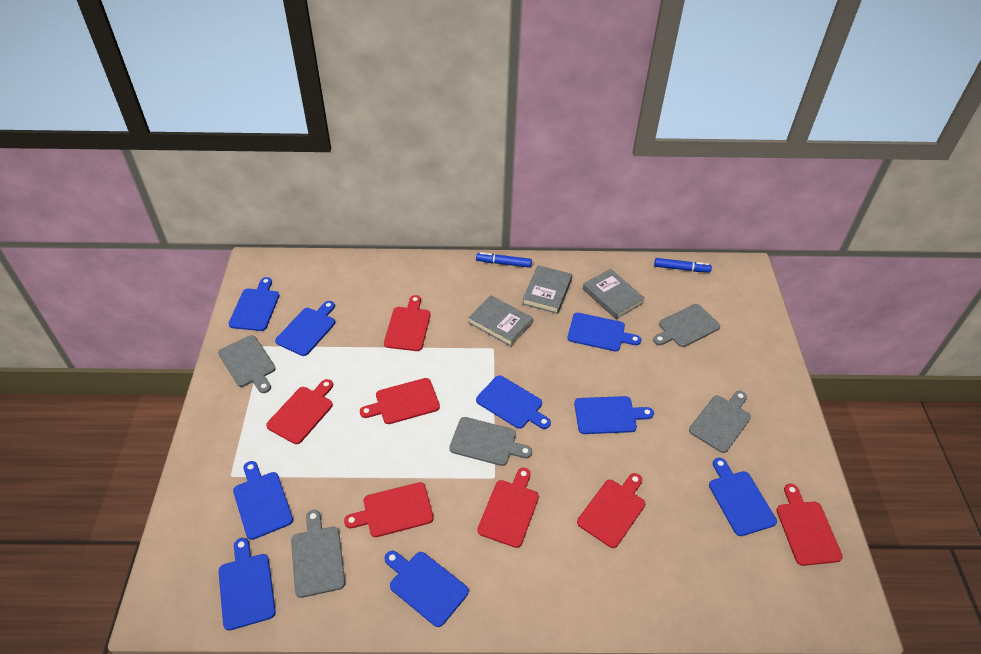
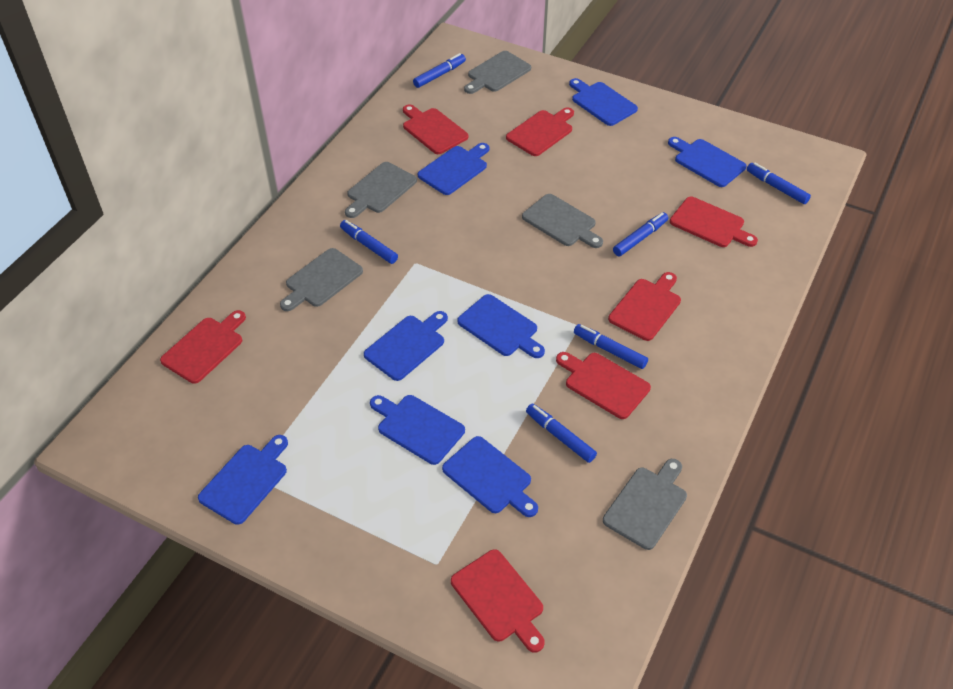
blue cutting board: [218,538,276,631] [229,277,279,331] [233,461,293,540] [275,301,335,356] [384,551,469,627] [476,375,551,429] [567,313,641,351] [574,396,654,434] [709,458,777,536] = 9 -> [198,435,288,525] [364,311,448,381] [370,395,465,465] [418,143,490,195] [442,436,538,517] [457,294,545,358] [569,78,638,126] [668,137,746,187] = 8
blue marker: [476,252,532,268] [654,258,712,272] = 2 -> [340,220,398,264] [413,53,466,88] [526,403,597,463] [574,324,648,369] [613,212,668,256] [747,163,811,204] = 6
grey book: [468,295,533,347] [523,265,572,314] [583,269,644,319] = 3 -> none = 0

